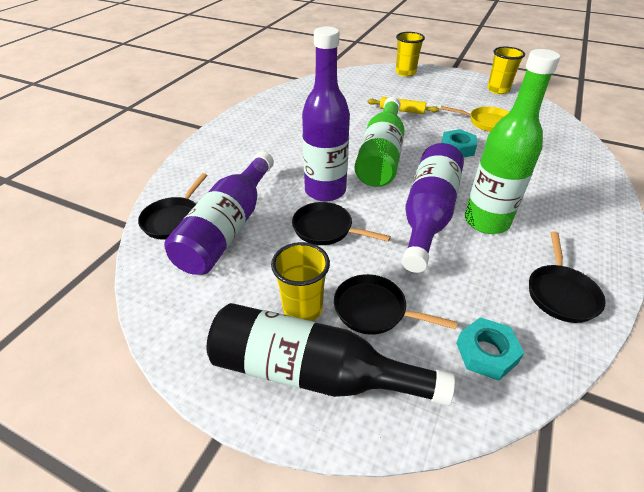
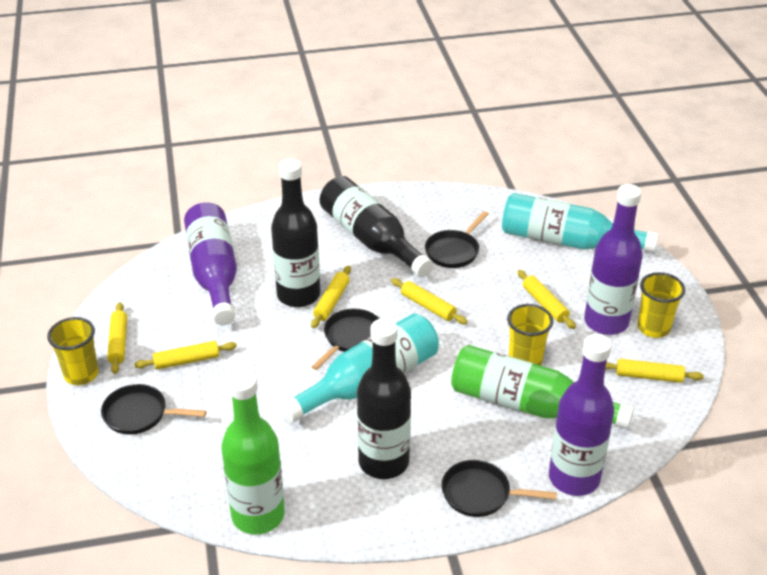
black bottle: [206,303,455,406] = 1 -> [271,159,320,307] [320,176,433,277] [357,318,411,479] = 3
turquoise bottle: none = 0 -> [280,314,439,423] [502,193,659,253] = 2
turquoise nut: [441,129,477,158] [456,317,524,381] = 2 -> none = 0
yellow pan: [441,106,509,132] = 1 -> none = 0
yellow rolling pin: [367,97,439,114] = 1 -> [107,302,127,374] [135,341,237,370] [311,266,351,328] [391,278,468,324] [518,270,576,329] [605,359,704,383] = 6

